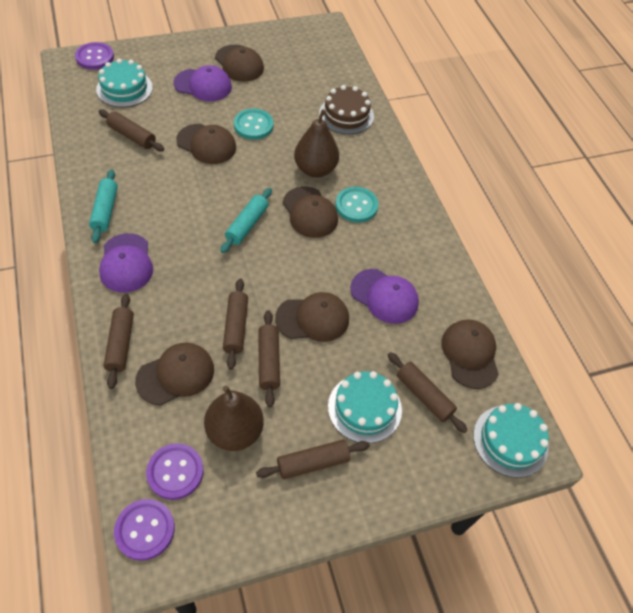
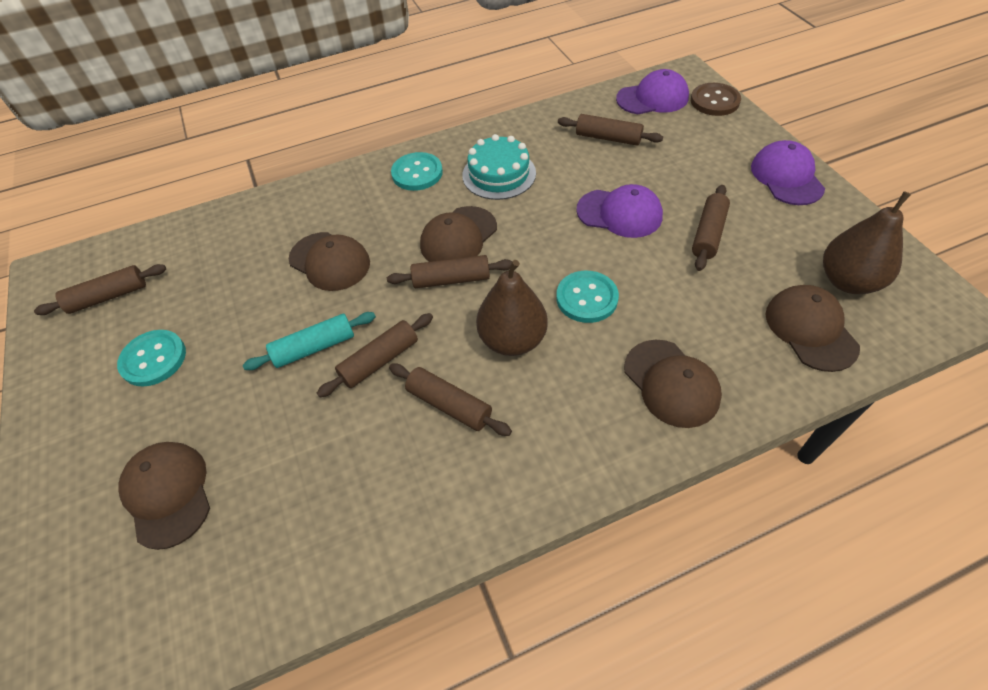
brown button: none = 0 -> [691,83,741,116] = 1
brown cake: [319,85,374,134] = 1 -> none = 0
brown cap: [135,342,214,406] [176,124,236,164] [215,45,264,82] [275,292,349,342] [283,186,338,238] [441,319,499,389] = 6 -> [118,442,210,550] [289,232,370,291] [420,206,497,262] [624,340,722,428] [766,285,860,372] = 5
purple button: [75,42,114,70] [114,499,175,561] [146,443,204,500] = 3 -> none = 0
turquoise button: [234,109,273,140] [336,187,378,222] = 2 -> [117,330,186,387] [391,152,443,191] [556,271,619,323] = 3
turquoise cake: [96,59,153,107] [328,371,402,443] [473,403,549,478] = 3 -> [462,134,536,200] = 1
turquoise rolling pin: [89,169,118,243] [220,188,272,253] = 2 -> [243,312,376,370] = 1

